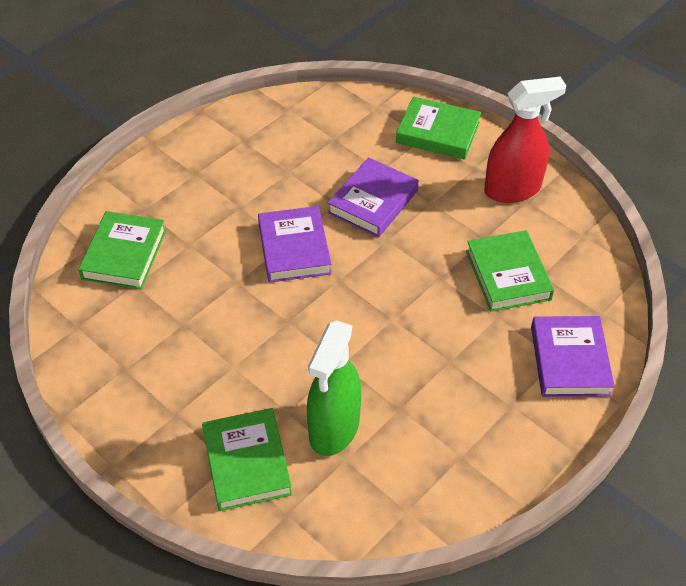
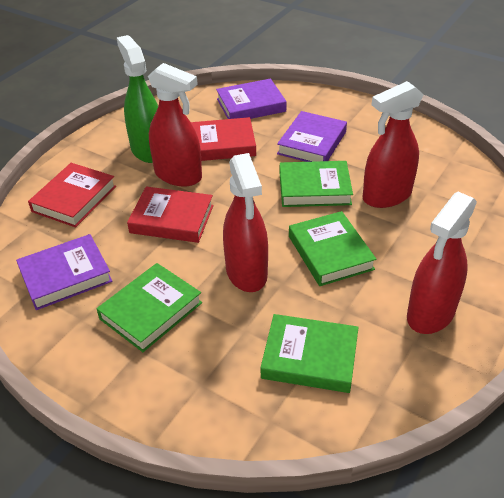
red book: none = 0 -> [28,163,116,227] [127,187,213,243] [191,117,256,161] = 3
red spray bottle: [484,77,566,203] = 1 -> [148,63,202,187] [223,153,268,292] [363,81,423,208] [407,192,477,334] = 4

